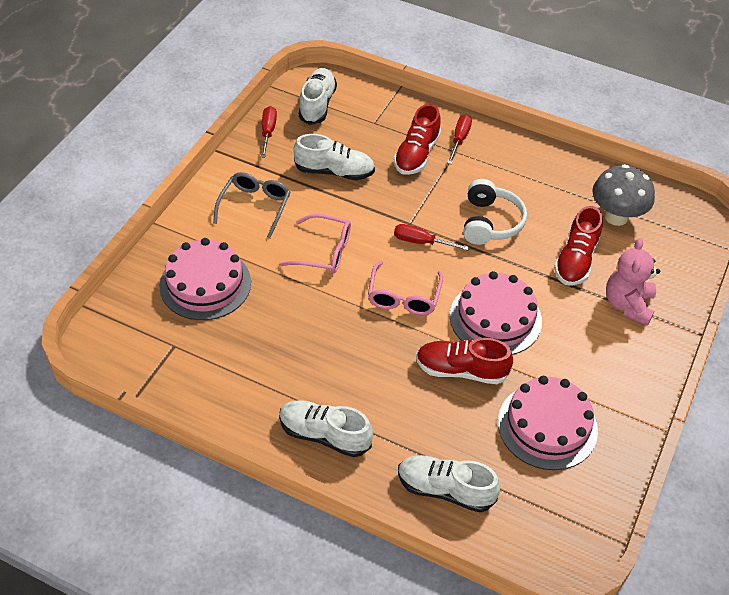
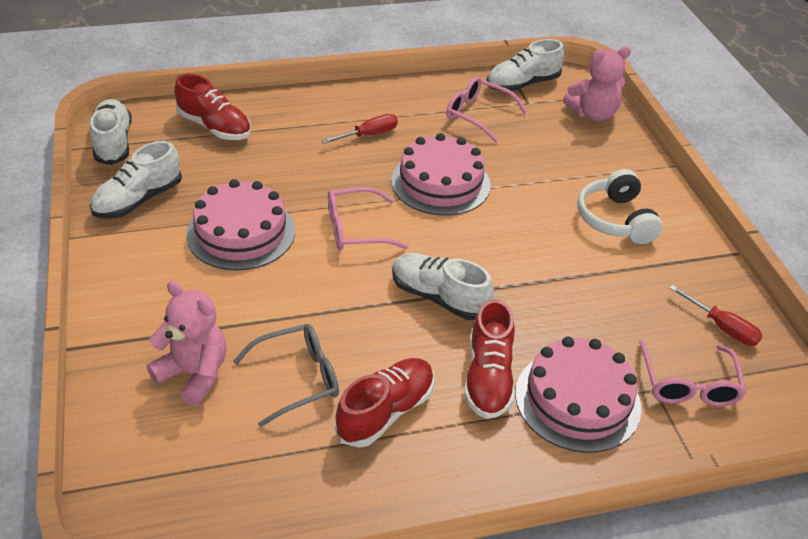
grey mushroom: [592,164,655,226] = 1 -> none = 0
pink glasses: [279,214,351,274] [368,261,443,315] = 2 -> [328,187,409,250] [446,77,527,143] [639,340,746,407] = 3
pink teddy bear: [606,238,660,326] = 1 -> [147,281,226,406] [563,46,631,121] = 2
red screwdriver: [261,106,277,158] [394,224,470,251] [447,115,472,164] = 3 -> [321,114,398,144] [669,285,762,346] = 2

